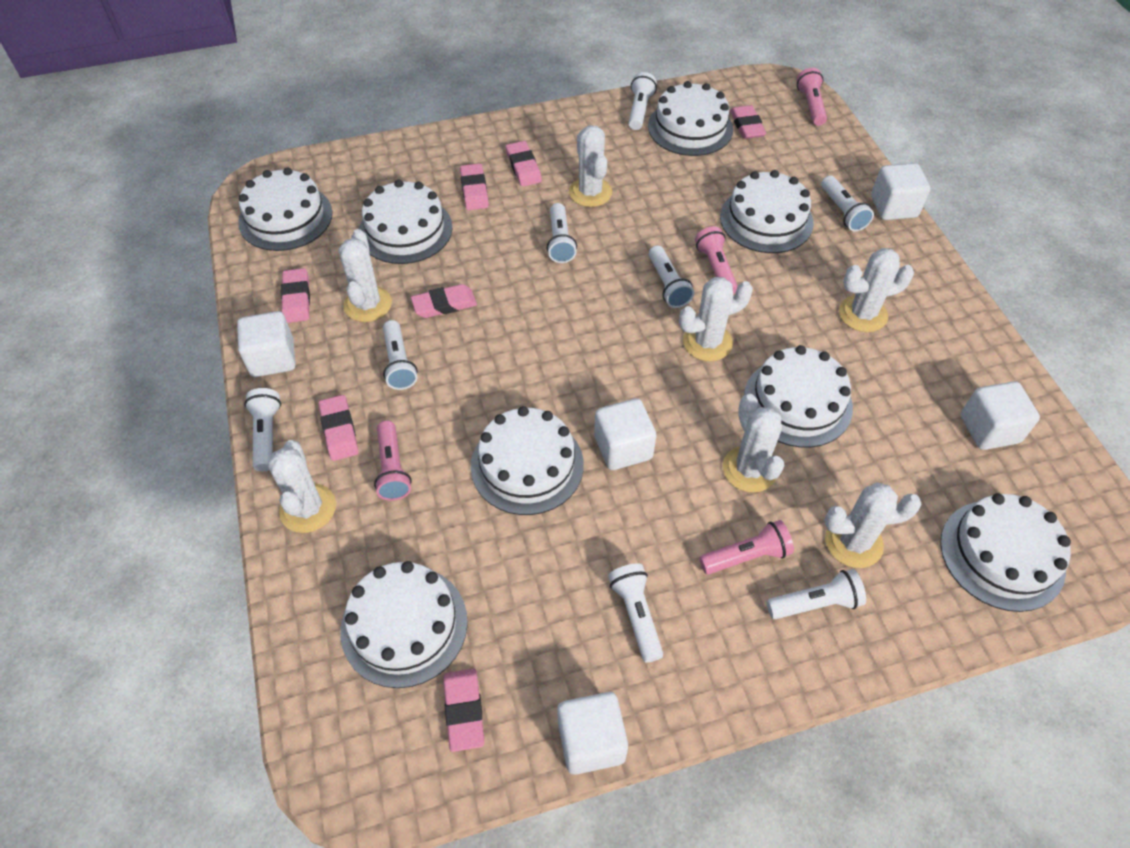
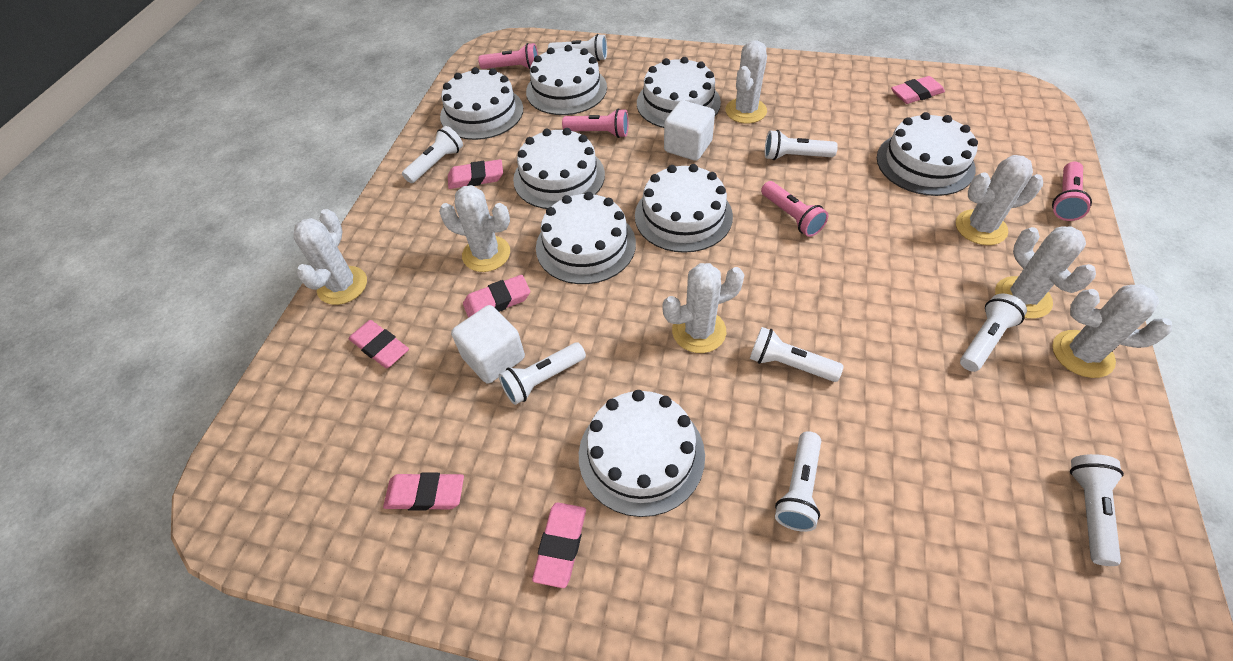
pink eraser: [281,268,310,323] [319,395,358,461] [411,284,477,318] [443,669,484,752] [460,164,489,210] [506,141,542,186] [730,105,766,139] = 7 -> [349,320,409,368] [383,473,464,511] [448,159,503,189] [463,275,530,318] [532,502,586,588] [891,76,945,104] = 6
white cube: [237,311,296,377] [557,692,628,775] [594,398,656,470] [871,163,930,220] [961,381,1040,450] = 5 -> [451,305,525,384] [664,100,715,161] = 2

